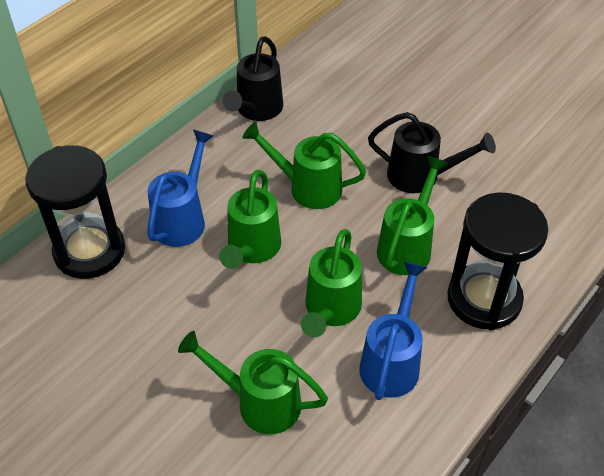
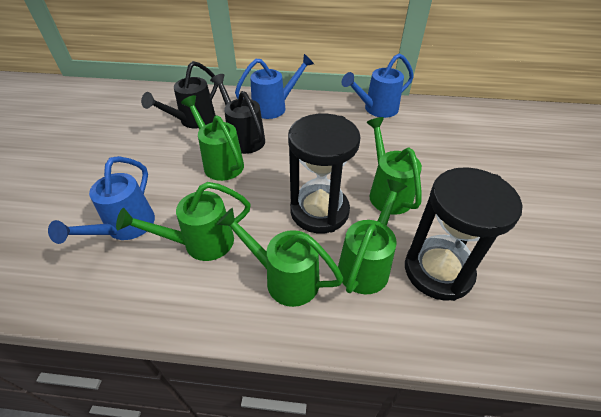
blue watering can: [147,130,213,247] [359,261,428,400] = 2 -> [48,156,155,244] [235,54,314,119] [342,53,414,118] = 3

